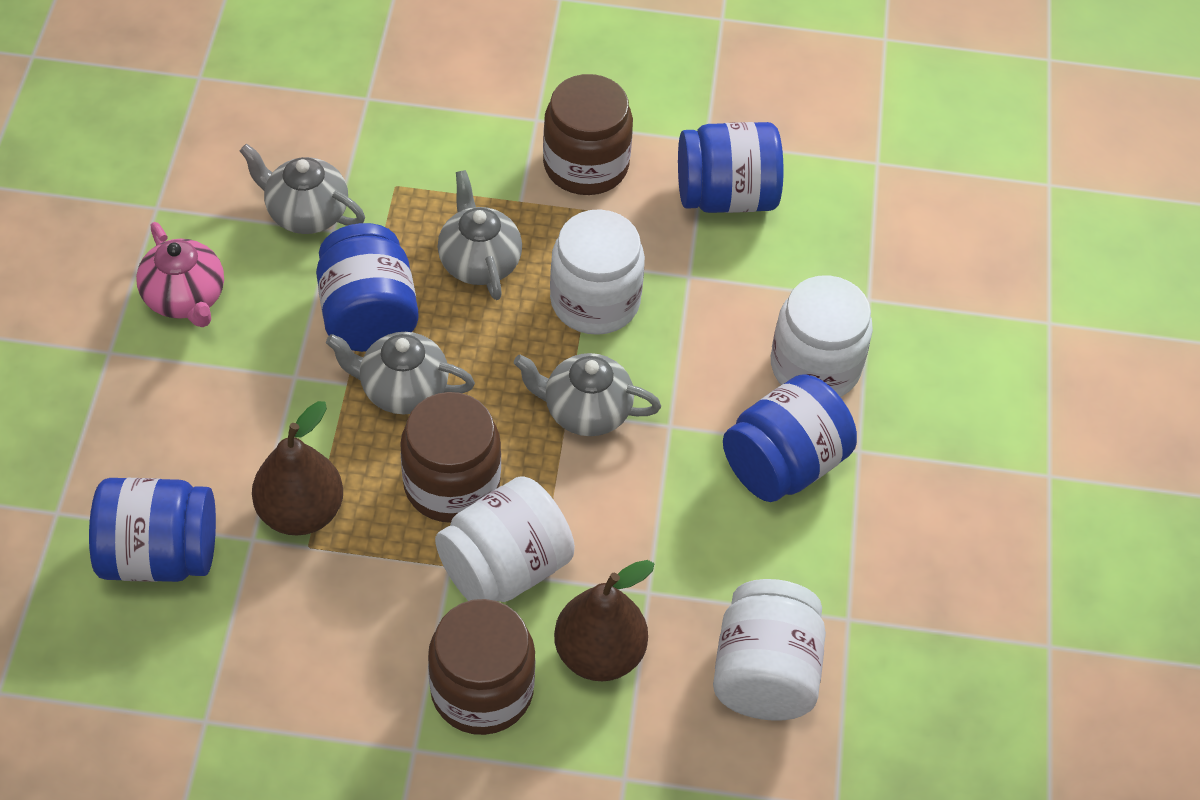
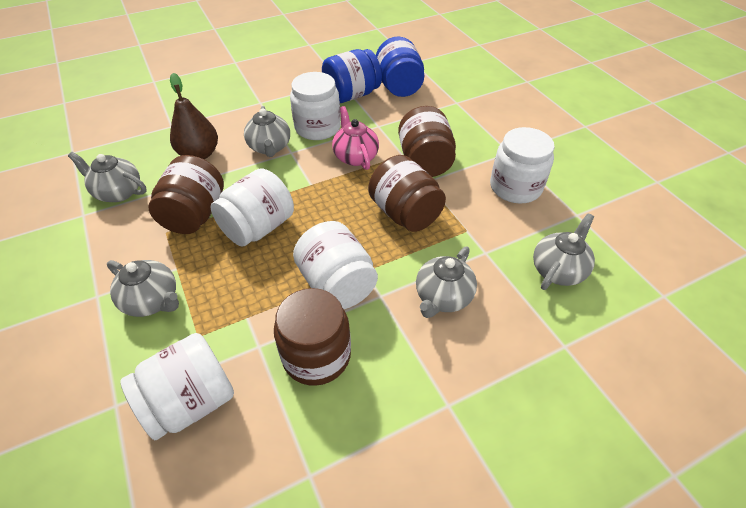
blue jar: [89,478,216,582] [316,223,419,352] [678,122,784,213] [723,374,857,502] = 4 -> [322,49,382,103] [376,36,424,97] = 2
brown jar: [400,392,501,523] [428,599,535,735] [543,74,633,195] = 3 -> [148,155,224,234] [274,288,351,386] [368,155,446,232] [398,106,456,177] = 4
brown pear: [252,401,343,535] [554,560,655,681] = 2 -> [170,73,218,159] = 1
grey teapot: [240,144,365,234] [326,332,475,414] [437,170,522,300] [514,353,661,436] = 4 -> [68,152,146,202] [107,260,179,317] [244,106,290,157] [416,247,477,318] [533,214,595,290] = 5
white jar: [435,476,575,602] [550,209,645,335] [713,579,826,721] [771,275,873,397] = 4 -> [120,333,234,440] [211,168,294,247] [290,72,341,140] [293,221,378,309] [490,127,555,204] = 5

